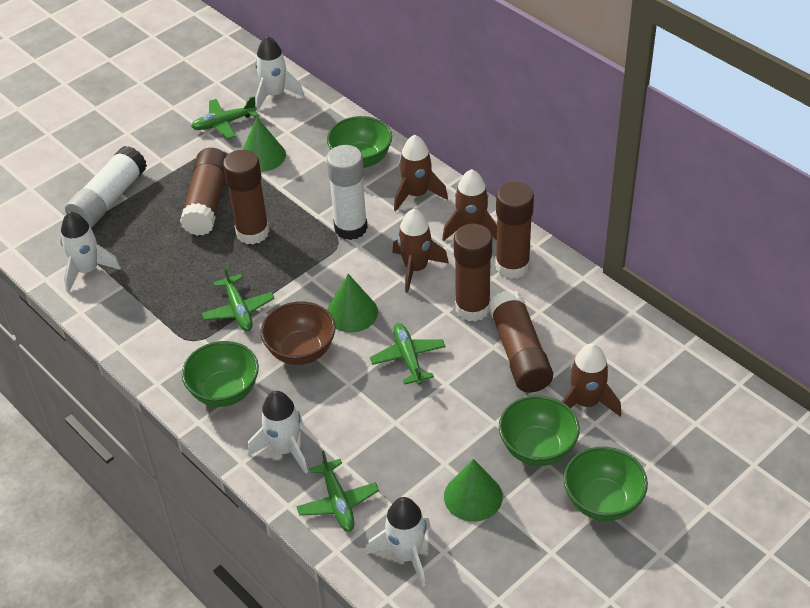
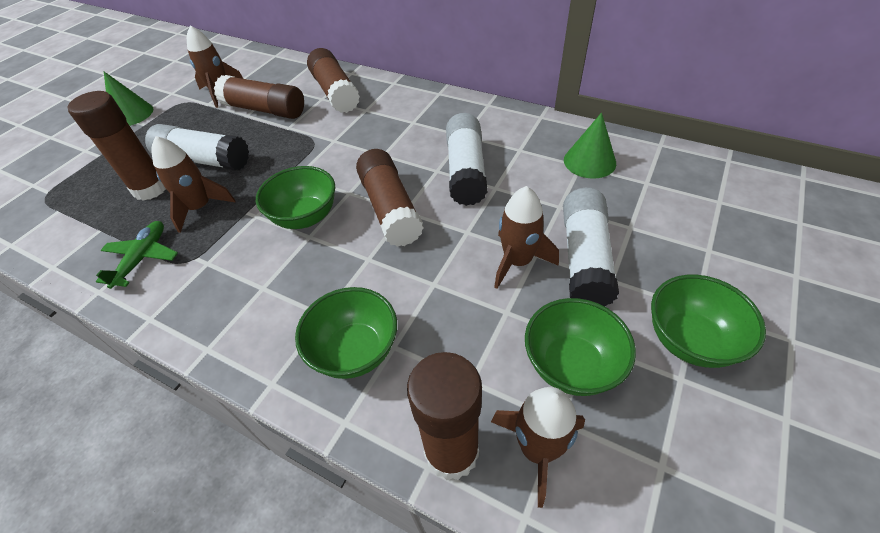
brown bowl: [261,301,336,365] = 1 -> none = 0
green cone: [242,117,286,172] [327,274,378,333] [444,459,503,522] = 3 -> [104,72,153,126] [564,112,616,179] = 2
green plane: [191,96,258,139] [202,266,275,331] [296,450,379,532] [370,323,446,385] = 4 -> [96,221,178,289] = 1
white glue stick: [65,146,147,228] [327,145,368,240] = 2 -> [145,124,249,171] [446,113,488,206] [563,188,619,307] = 3
white rocket: [60,211,121,293] [248,391,308,474] [255,36,304,111] [367,497,431,587] = 4 -> none = 0

